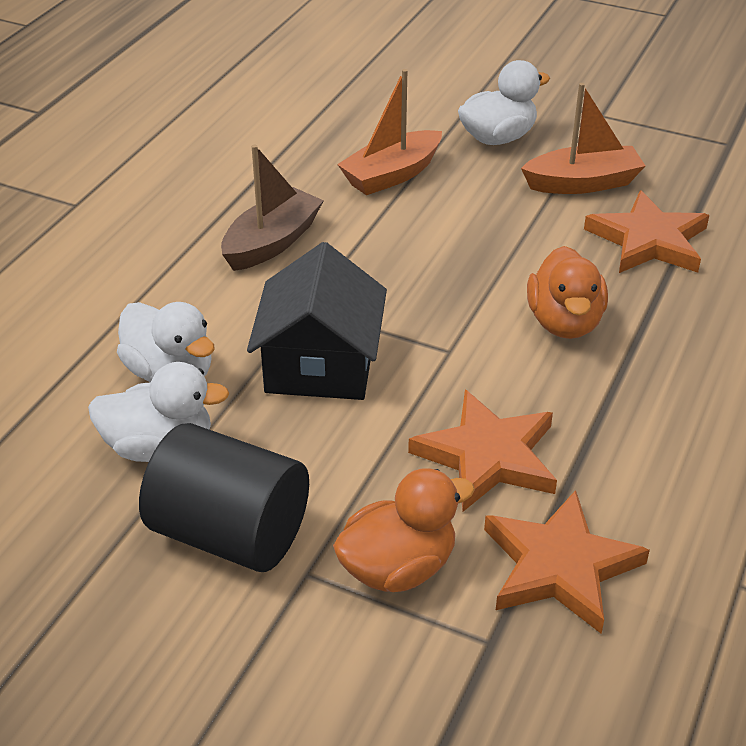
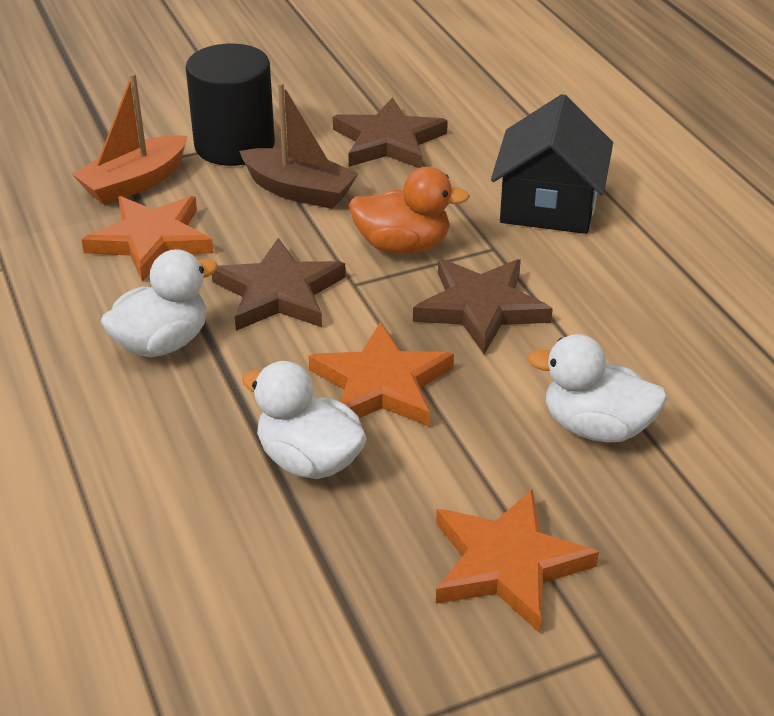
brown star: none = 0 -> [212,238,346,331] [333,97,448,168] [413,259,553,354] = 3
orange boat: [337,69,442,195] [521,83,645,194] = 2 -> [72,73,188,205] = 1
orange duck: [333,468,475,592] [527,246,608,339] = 2 -> [349,167,470,254] = 1

